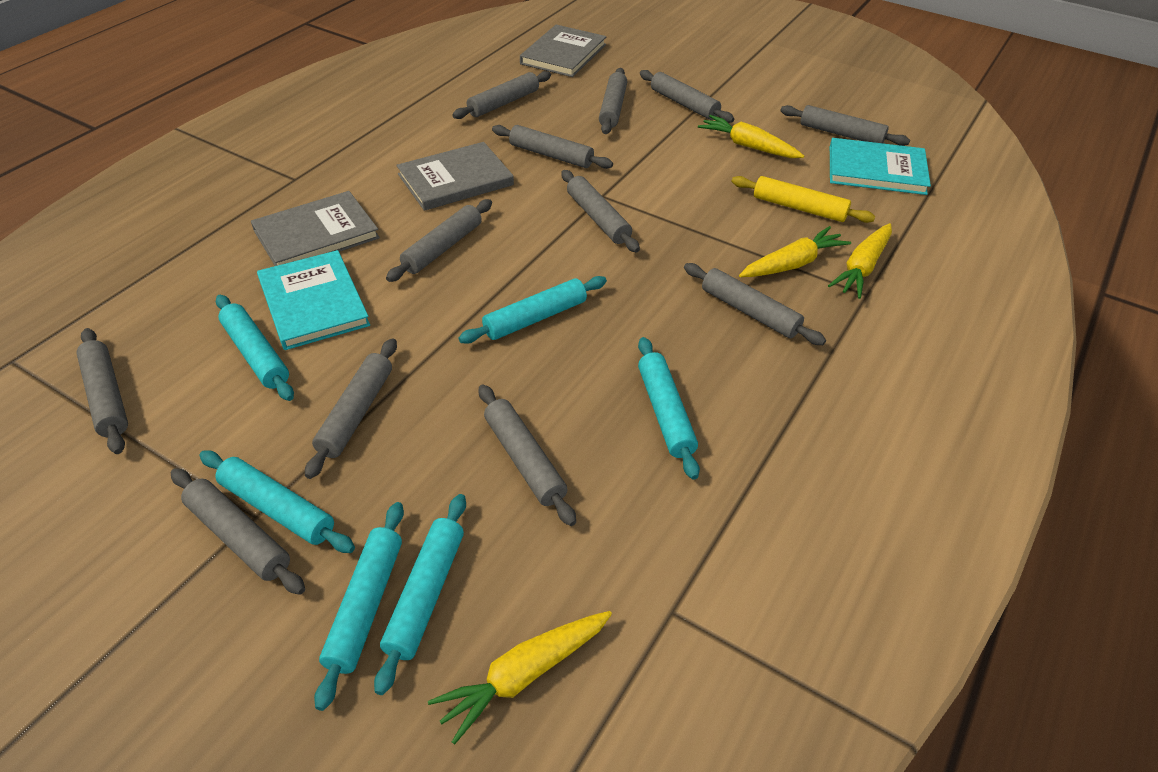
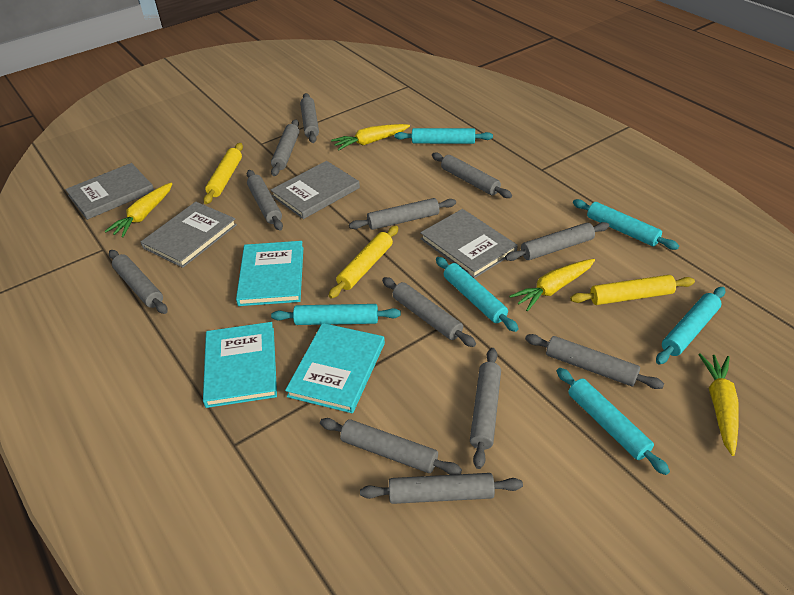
grey book: [251,191,380,266] [396,142,514,211] [520,25,607,77] = 3 -> [65,163,154,220] [141,202,237,268] [271,161,360,219] [420,209,518,278] = 4
turquoise book: [257,250,370,350] [830,138,931,195] = 2 -> [203,322,277,408] [236,241,303,306] [285,323,385,413] = 3
yellow rolling pin: [732,176,875,223] = 1 -> [203,143,243,204] [328,226,398,298] [570,275,695,305] = 3

